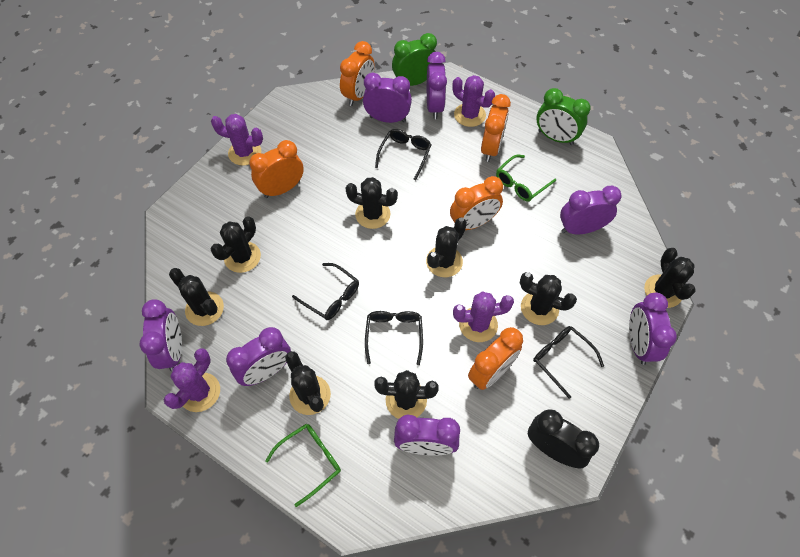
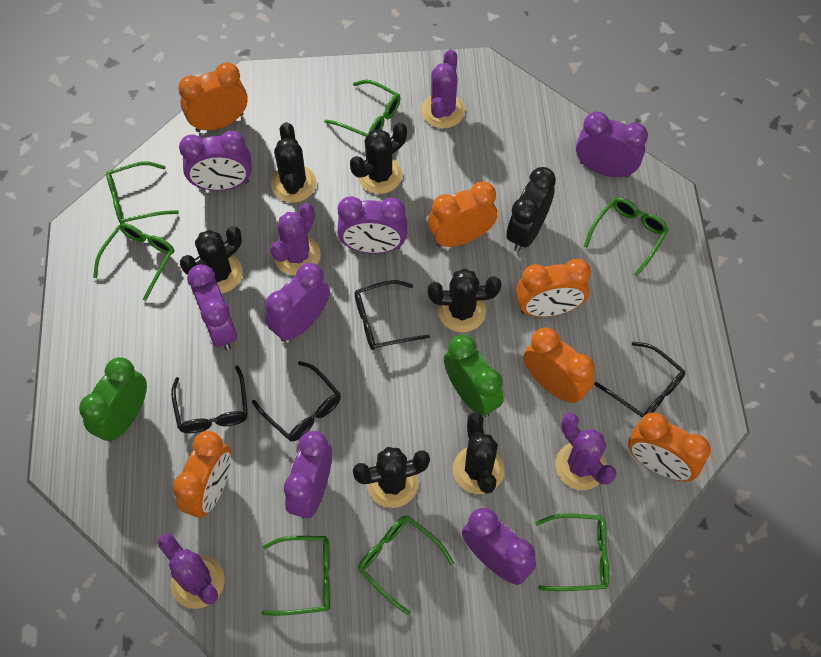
black cactus: [169,268,224,326] [211,216,261,273] [285,351,331,415] [345,177,398,229] [374,370,439,419] [426,217,467,277] [520,272,577,325] [644,248,695,308] = 8 -> [180,226,243,294] [271,122,316,202] [350,122,407,194] [353,447,430,508] [428,269,501,332] [453,412,504,494] = 6
green glasses: [265,424,341,507] [496,154,556,202] = 2 -> [93,223,175,301] [106,161,179,224] [262,536,330,616] [325,80,401,137] [358,515,454,615] [535,513,609,591] [584,198,669,277] = 7
orange clock: [249,140,304,198] [340,41,375,106] [450,176,503,230] [468,327,523,390] [481,94,511,162] = 5 -> [173,431,231,518] [178,62,248,132] [428,181,497,247] [516,259,591,317] [524,327,595,403] [628,413,711,482] = 6

